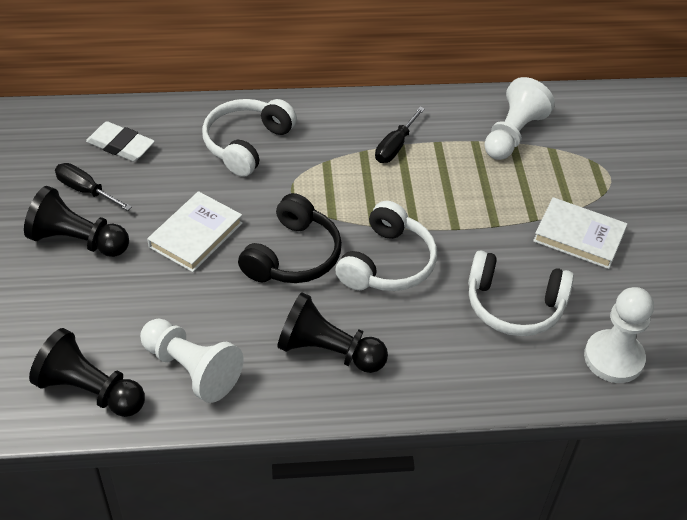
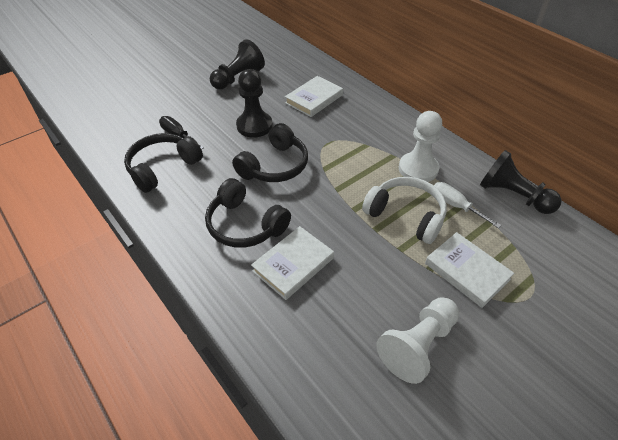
black headphones: [238,193,342,283] = 1 -> [124,133,203,193] [205,178,291,248] [232,123,308,182] = 3
black screwdriver: [55,163,132,211] [375,107,425,163] = 2 -> [159,116,204,150] = 1
white book: [147,191,243,272] [533,197,627,269] = 2 -> [251,226,334,300] [285,76,343,117] [425,232,514,308] = 3
white eraser: [86,121,155,161] = 1 -> none = 0
white headphones: [202,99,297,177] [335,201,437,291] [468,250,574,336] = 3 -> [362,177,447,244] = 1
white pawn: [140,319,243,403] [484,77,555,160] [584,287,654,383] = 3 -> [376,297,459,384] [399,111,442,182] = 2
white screwdriver: none = 0 -> [434,182,501,228] = 1

